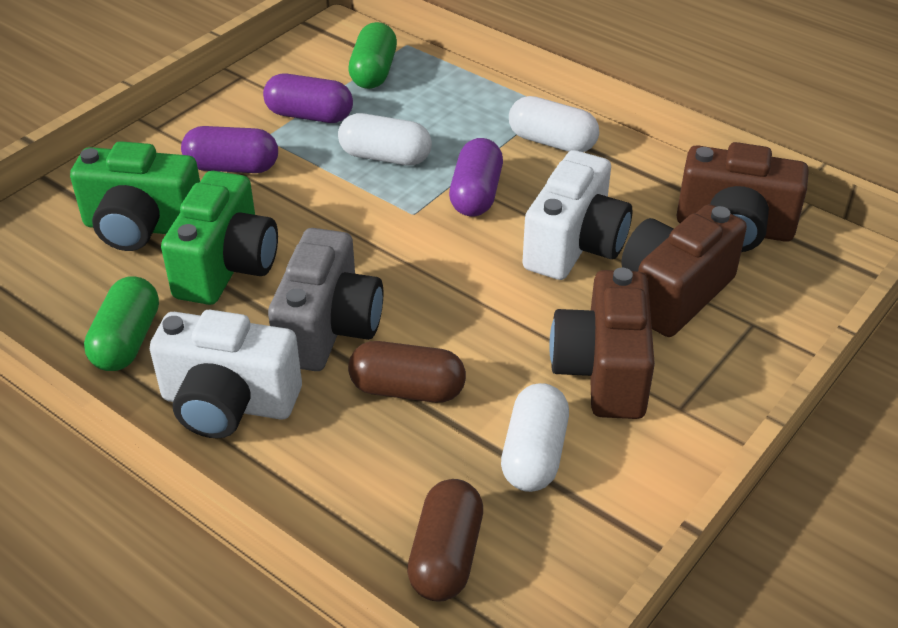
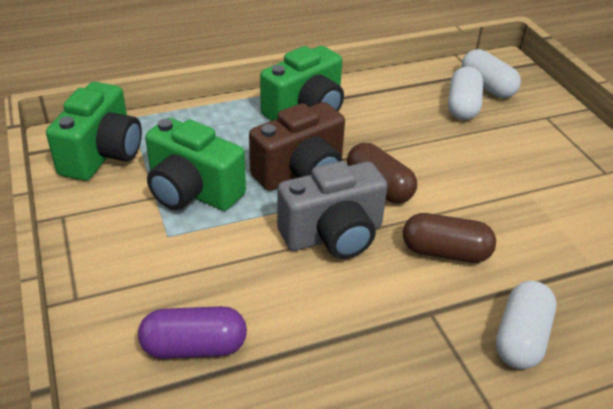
brown camera: [549,268,655,419] [621,204,747,337] [677,142,809,252] = 3 -> [249,102,345,191] = 1
green camera: [70,141,200,251] [161,171,278,305] = 2 -> [46,82,142,181] [145,118,246,211] [260,46,344,121] = 3
green capsule: [84,276,159,371] [348,22,397,89] = 2 -> none = 0
purple capsule: [181,126,278,173] [263,74,353,123] [449,138,503,216] = 3 -> [138,306,247,359] = 1
white camera: [150,310,302,438] [522,150,632,280] = 2 -> none = 0

